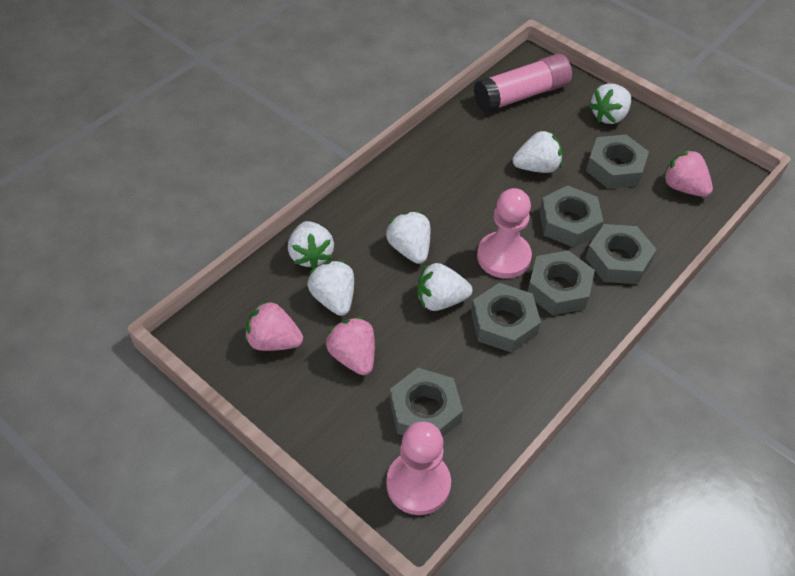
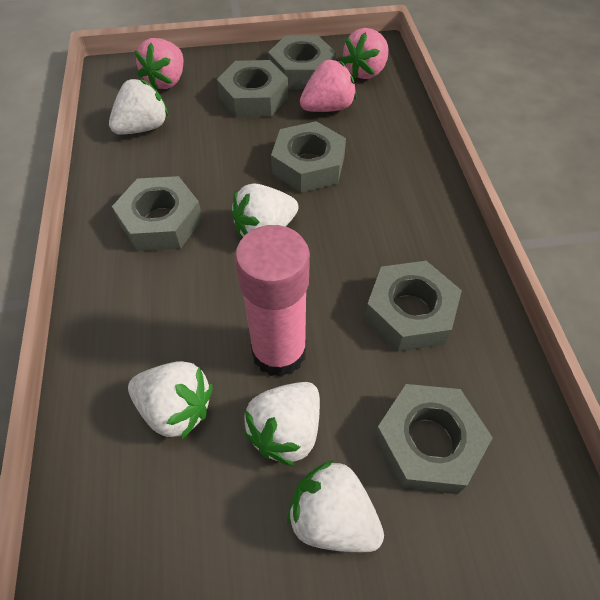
pink pawn: [386,421,451,515] [477,188,532,278] = 2 -> none = 0
white strawberry: [288,221,334,269] [308,261,354,316] [386,211,430,264] [417,263,472,311] [513,131,562,173] [589,83,631,124] = 6 -> [109,79,168,135] [128,361,213,439] [231,183,299,238] [243,382,320,466] [287,460,384,552] = 5

